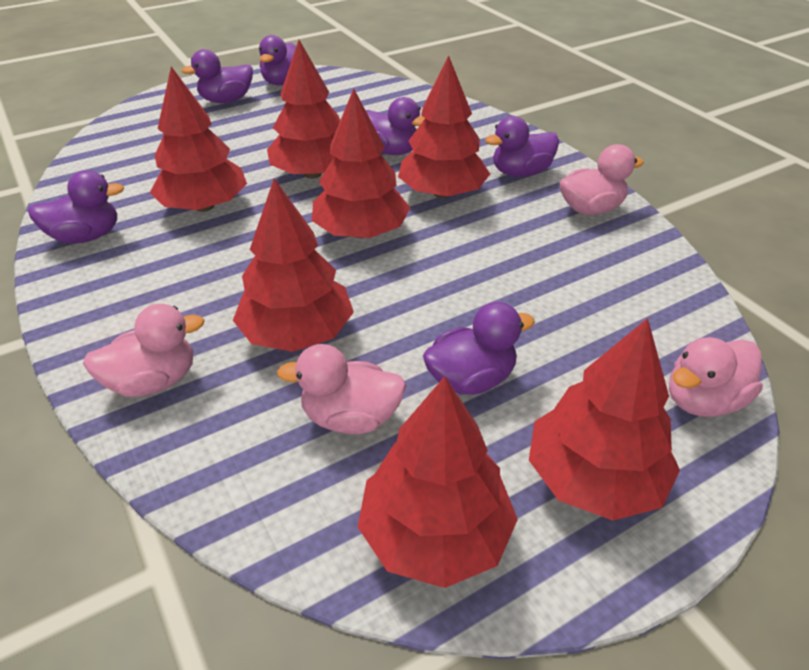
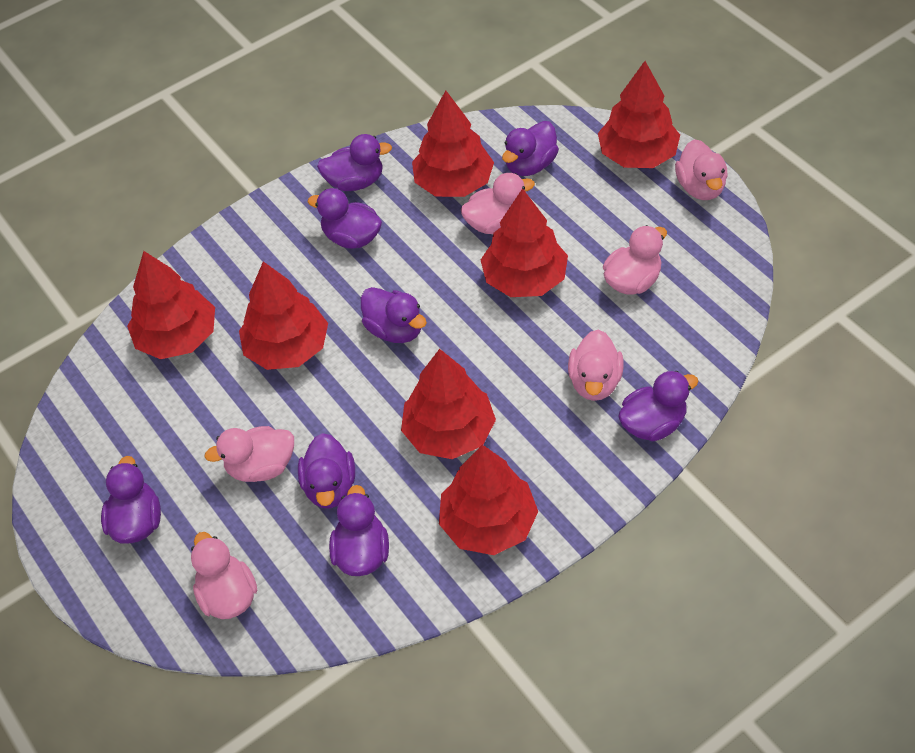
pink duck: [83,304,205,397] [277,344,406,434] [560,144,644,215] [669,337,763,417] = 4 -> [191,532,257,619] [204,426,294,482] [461,173,535,234] [568,330,624,401] [603,225,667,295] [675,139,728,200] = 6
purple duck: [28,170,124,243] [181,49,253,103] [259,35,296,86] [366,97,425,155] [423,302,535,395] [485,116,559,177] = 6 -> [101,456,161,543] [298,433,355,509] [308,188,382,249] [317,134,392,191] [329,485,389,576] [361,287,427,343] [502,121,559,176] [618,371,698,441] = 8

